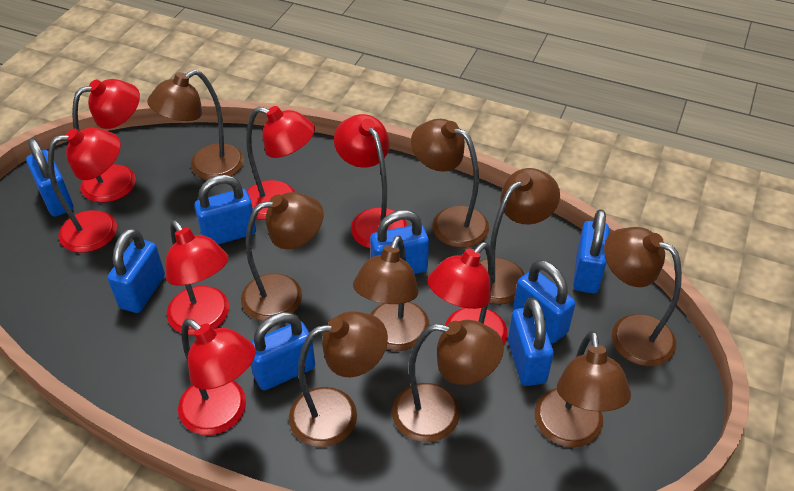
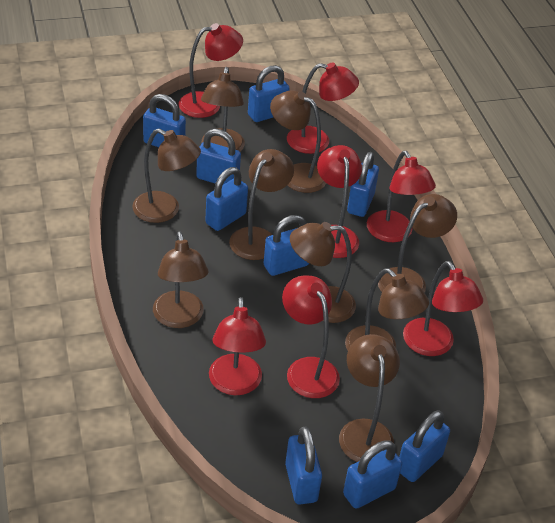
blue padlock: [26,138,74,217] [108,228,165,313] [194,175,256,245] [250,312,315,390] [370,210,429,274] [508,297,554,386] [513,260,575,343] [573,209,609,293] = 8 -> [143,94,186,147] [196,129,241,185] [205,167,248,231] [248,65,290,122] [264,215,309,276] [285,427,322,505] [343,441,402,509] [347,152,379,217] [399,411,450,482] = 9

